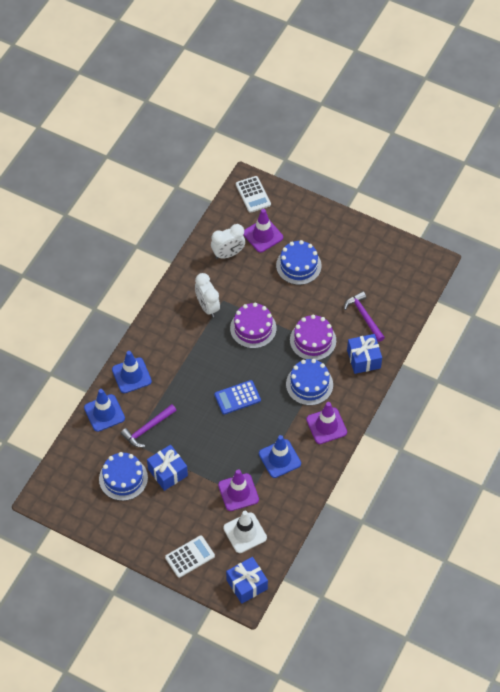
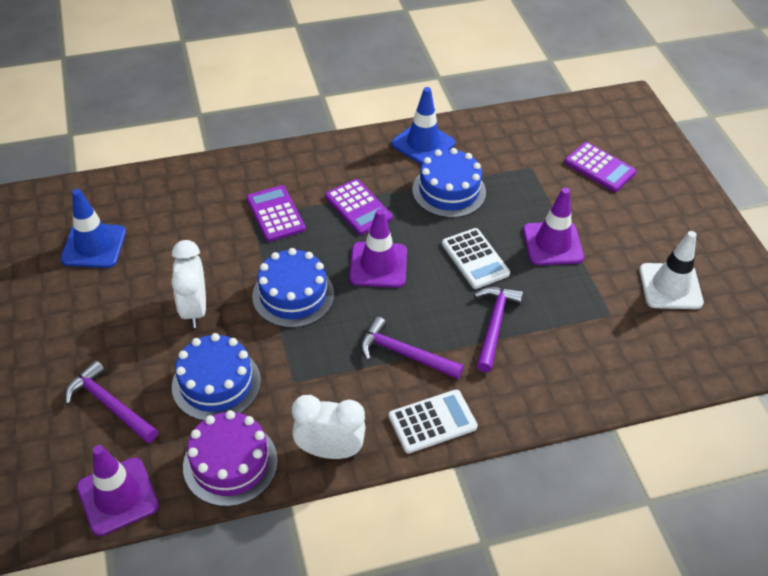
blue calculator: [214,380,261,414] = 1 -> none = 0
blue gift: [147,445,188,491] [226,557,268,604] [347,334,382,374] = 3 -> none = 0
blue traffic cone: [84,389,125,432] [112,351,152,393] [259,435,301,478] = 3 -> [60,189,126,268] [391,87,455,165] = 2
purple cake: [230,303,277,348] [290,315,336,360] = 2 -> [183,410,278,507] = 1
purple calculator: none = 0 -> [246,185,306,242] [325,179,393,235] [565,142,636,192] = 3
purple hammer: [121,404,177,447] [344,291,385,342] = 2 -> [65,360,158,443] [360,316,464,379] [474,287,523,372] = 3

